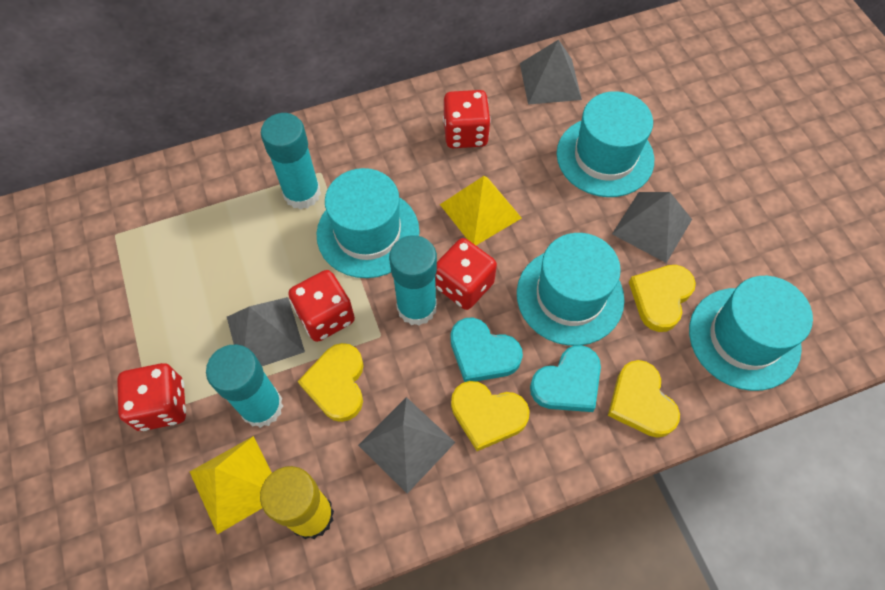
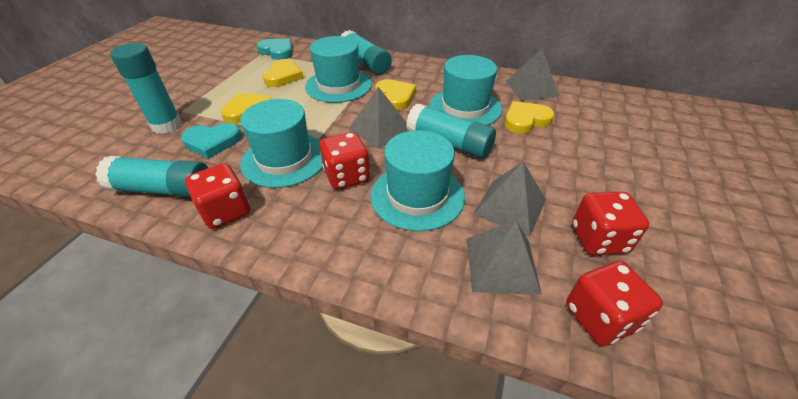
turquoise glue stick: [206,345,283,428] [261,113,321,209] [389,235,437,326] = 3 -> [95,156,208,198] [110,43,182,134] [341,30,392,75] [406,104,496,159] = 4
yellow glue stick: [260,466,334,539] = 1 -> none = 0
yellow pyramid: [190,436,272,534] [440,176,521,245] = 2 -> none = 0

